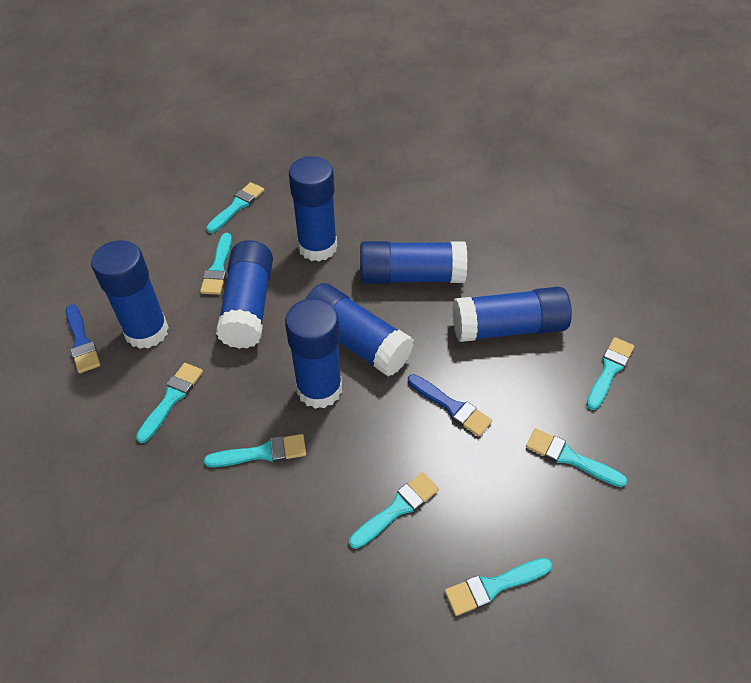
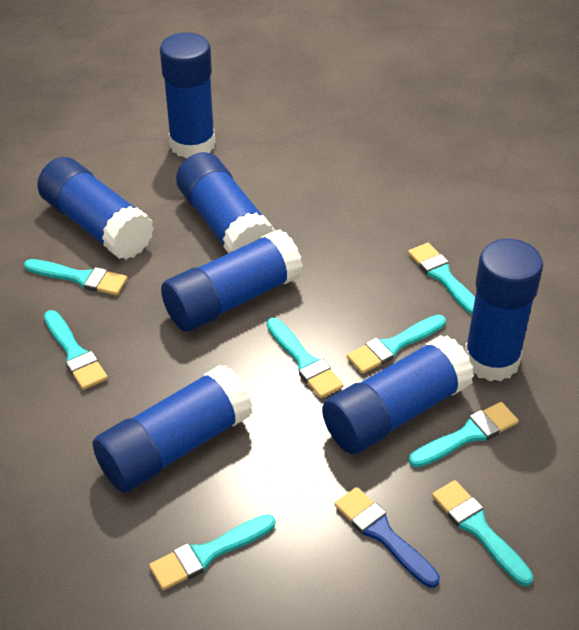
blue brush: [66,304,100,373] [408,374,492,436] = 2 -> [335,487,440,588] = 1

